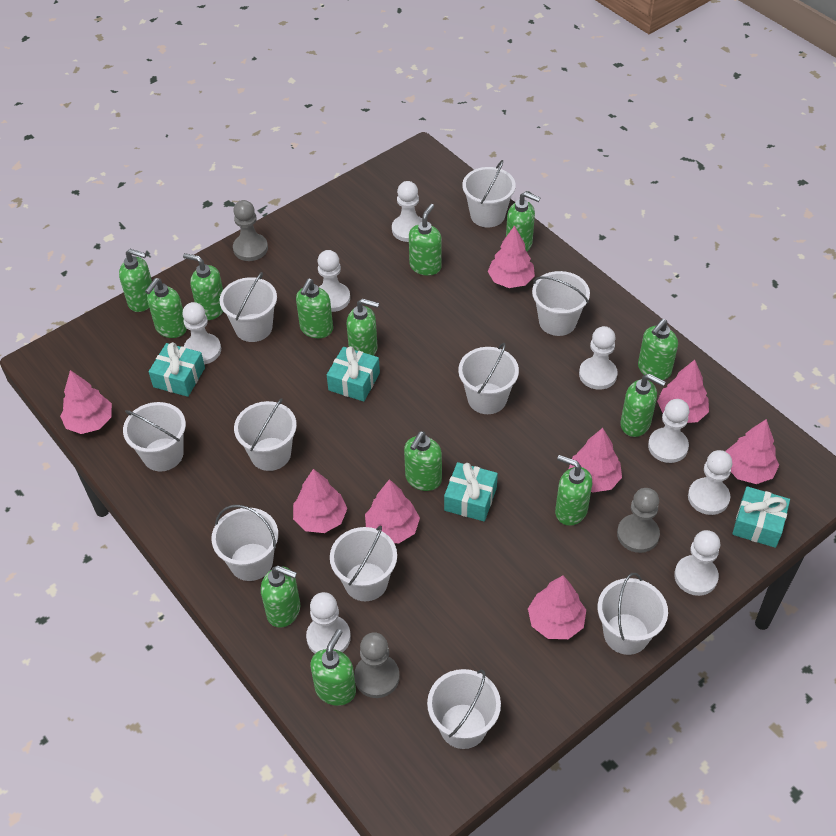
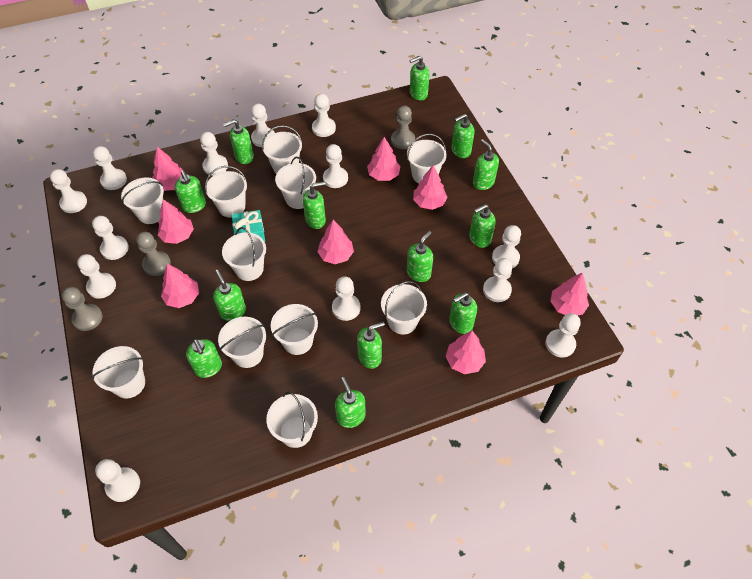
turquoise gift: [149,342,205,397] [327,346,380,402] [444,462,498,521] [732,486,790,548] = 4 -> [232,210,265,242] = 1
white bucket: [123,402,186,471] [211,505,278,581] [219,272,277,342] [234,398,297,471] [330,526,397,601] [427,669,501,749] [458,343,519,414] [462,160,516,227] [532,271,590,336] [598,573,668,655] = 10 -> [92,346,145,398] [121,178,164,224] [205,166,247,218] [218,317,266,368] [222,227,266,281] [262,125,302,174] [266,392,318,448] [271,304,318,355] [275,157,316,209] [381,281,427,334] [407,134,447,183] = 11
white pawn: [182,302,221,364] [306,592,351,654] [318,250,350,312] [392,181,422,242] [579,326,618,390] [648,399,689,463] [674,530,720,596] [688,450,732,515] = 8 -> [50,169,87,213] [77,254,116,299] [92,216,129,260] [93,146,127,190] [95,459,140,502] [200,132,228,176] [251,104,275,147] [312,93,336,137] [323,144,348,188] [332,276,361,321] [483,258,513,302] [492,225,521,268] [545,313,581,358] = 13

